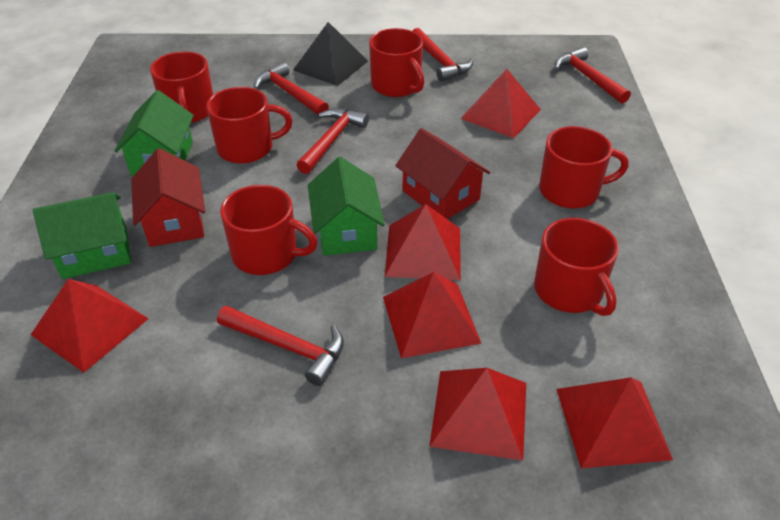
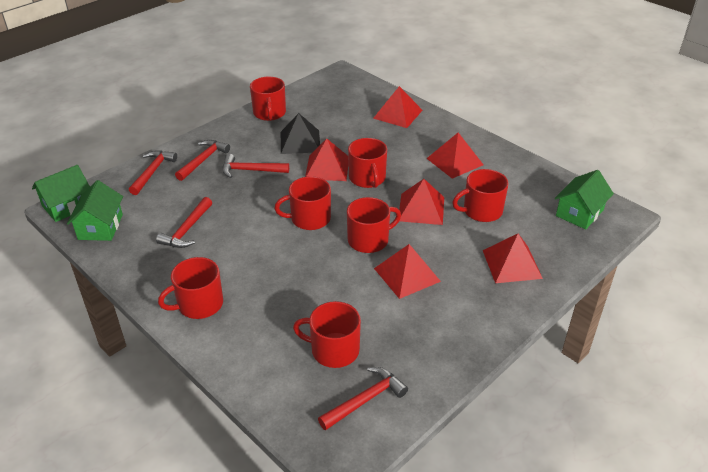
red house: [131,148,205,247] [396,128,490,219] = 2 -> none = 0
red mug: [150,51,213,123] [206,87,293,164] [220,185,318,275] [369,28,424,97] [534,218,619,316] [539,126,629,209] = 6 -> [158,257,223,319] [250,77,286,121] [274,176,331,230] [293,301,361,368] [347,197,401,253] [348,138,387,188] [452,169,509,222] = 7

